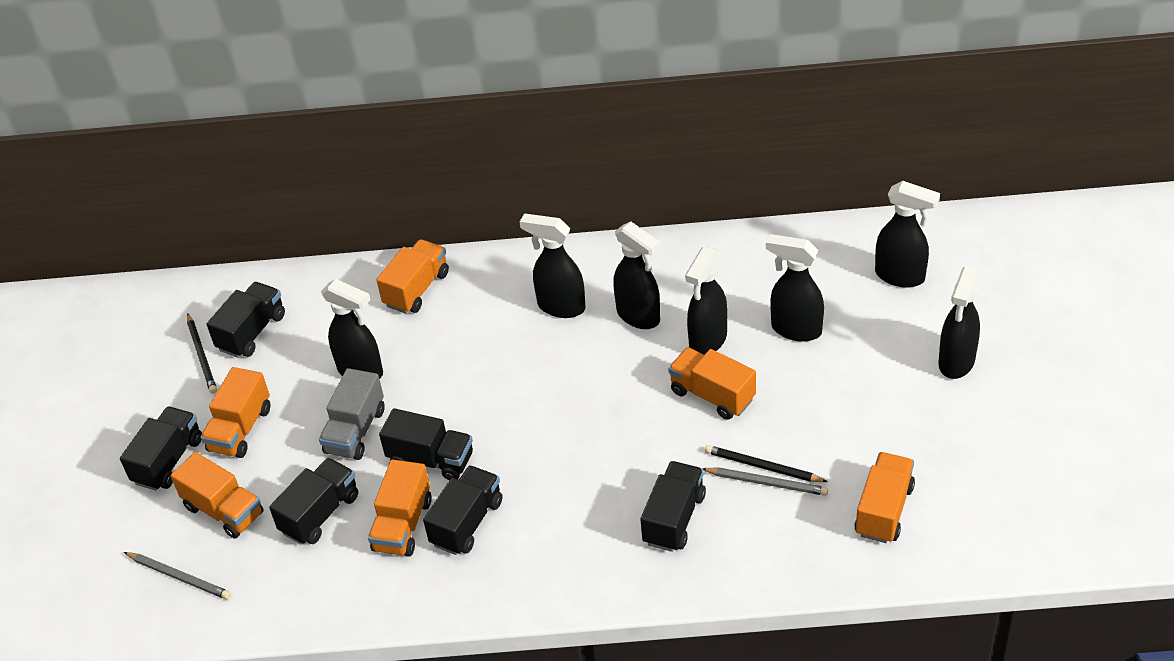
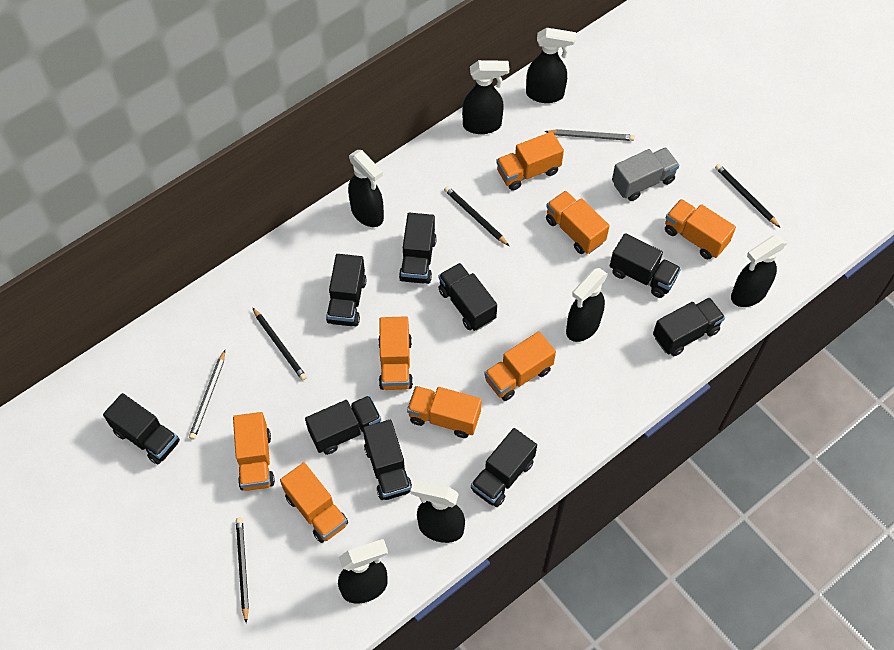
black pencil: [187,313,217,394] [705,445,828,482] = 2 -> [236,518,249,623] [252,307,307,381] [444,186,509,246] [715,164,780,227] = 4
black truck: [120,406,202,491] [207,282,285,358] [269,458,358,545] [379,408,473,481] [423,465,503,555] [640,461,706,552] = 6 -> [103,393,180,464] [305,395,381,455] [326,254,367,326] [363,420,412,500] [399,213,437,284] [438,263,497,331] [471,428,537,507] [610,233,681,298] [653,297,725,356] = 9
orange truck: [171,452,264,539] [200,367,270,458] [368,460,432,557] [376,239,449,314] [668,347,756,420] [854,452,915,543] = 6 -> [233,412,275,491] [280,462,348,543] [378,316,413,390] [407,386,482,438] [484,331,556,401] [496,132,564,190] [546,191,610,254] [665,199,736,259] = 8

